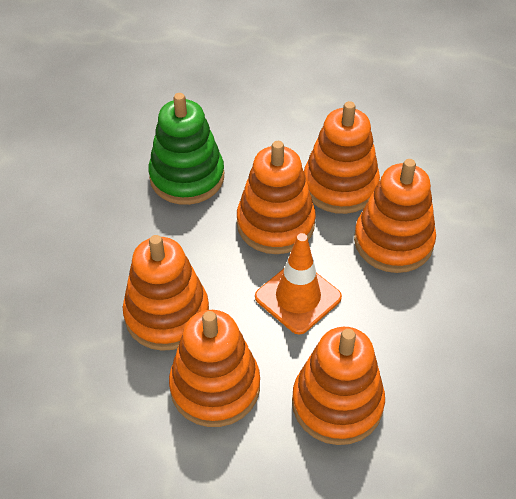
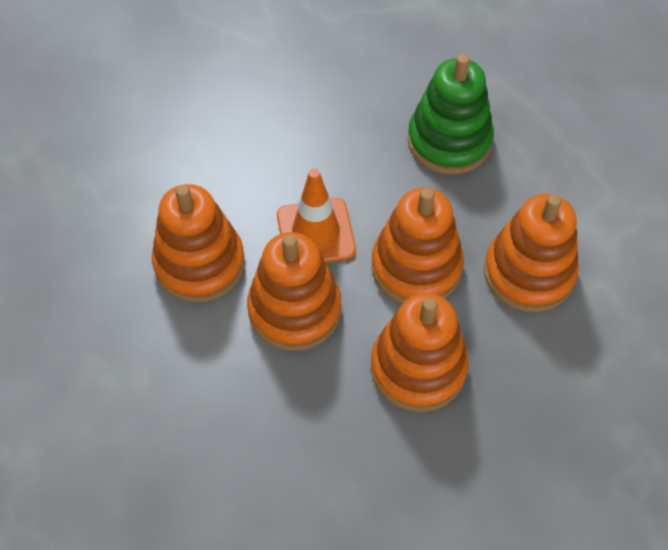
orange stacking toy: [123,235,209,351] [169,310,260,427] [237,141,316,254] [292,327,385,445] [304,101,380,214] [354,159,436,273] = 6 -> [152,184,245,303] [247,232,341,351] [371,188,464,303] [371,293,469,412] [484,194,579,312] = 5

